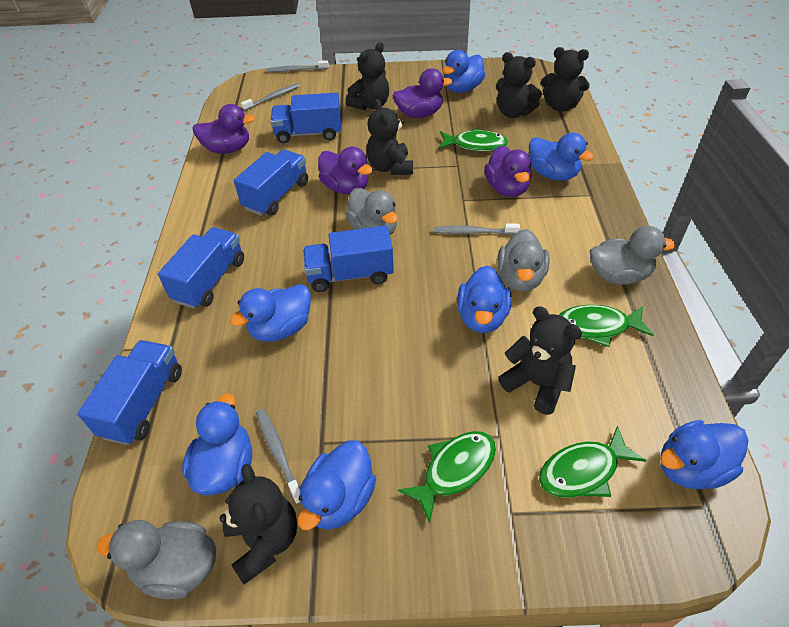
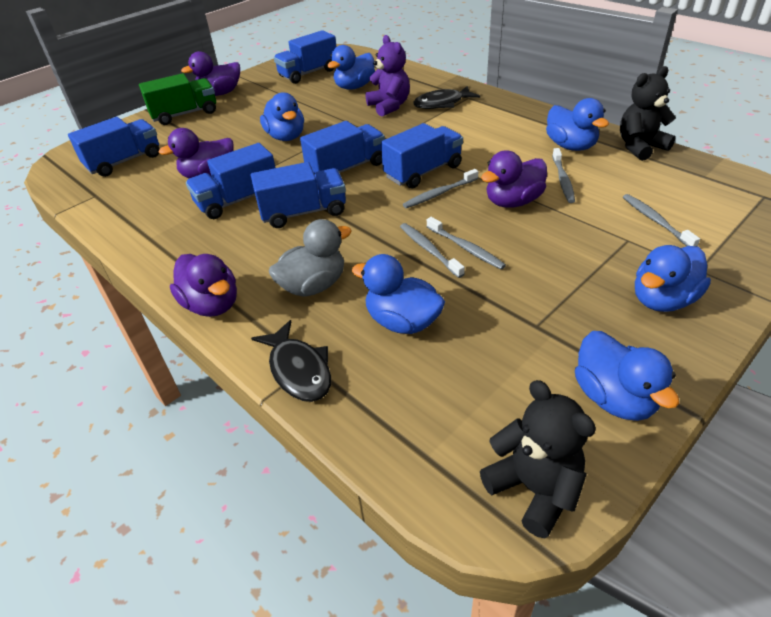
black fish: none = 0 -> [251,320,331,402] [413,86,480,109] = 2
black teddy bear: [219,464,297,585] [345,42,389,110] [366,99,413,175] [496,52,542,118] [499,306,582,415] [541,47,590,112] = 6 -> [480,380,596,538] [620,66,676,161] = 2
blue duck: [182,394,252,495] [230,284,311,342] [298,440,376,530] [443,50,485,93] [457,266,512,333] [529,132,594,181] [660,420,748,489] = 7 -> [260,92,304,141] [327,45,375,90] [352,254,445,334] [546,98,609,151] [575,331,679,421] [635,245,711,312] = 6
blue truck: [78,340,182,445] [158,227,244,309] [234,149,308,216] [270,92,341,143] [303,226,394,292] = 5 -> [68,117,160,177] [186,143,276,219] [250,162,346,228] [274,30,336,84] [300,121,385,175] [381,123,463,188] = 6
green fish: [398,431,496,524] [438,128,508,151] [539,425,647,498] [559,305,654,347] = 4 -> none = 0
green truck: none = 0 -> [139,73,216,125] = 1
grey duck: [96,520,216,599] [345,188,398,235] [497,229,550,291] [590,226,676,285] = 4 -> [269,219,352,297] = 1
grey toothbrush: [241,83,300,111] [256,409,301,504] [267,60,329,72] [433,223,520,235] = 4 -> [400,223,465,278] [403,169,478,208] [427,217,506,269] [552,148,575,203] [623,194,700,246] = 5
purple teddy bear: none = 0 -> [365,35,410,117] = 1

